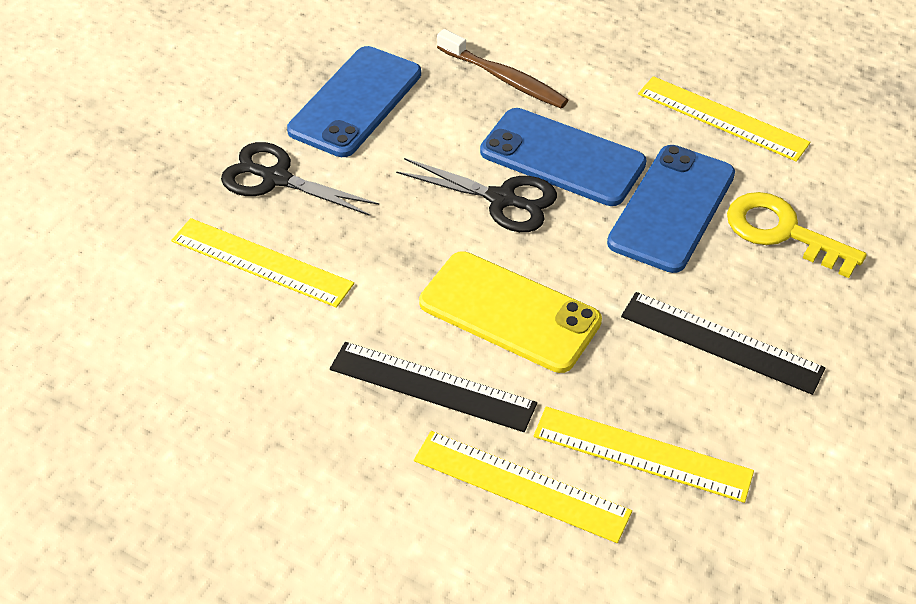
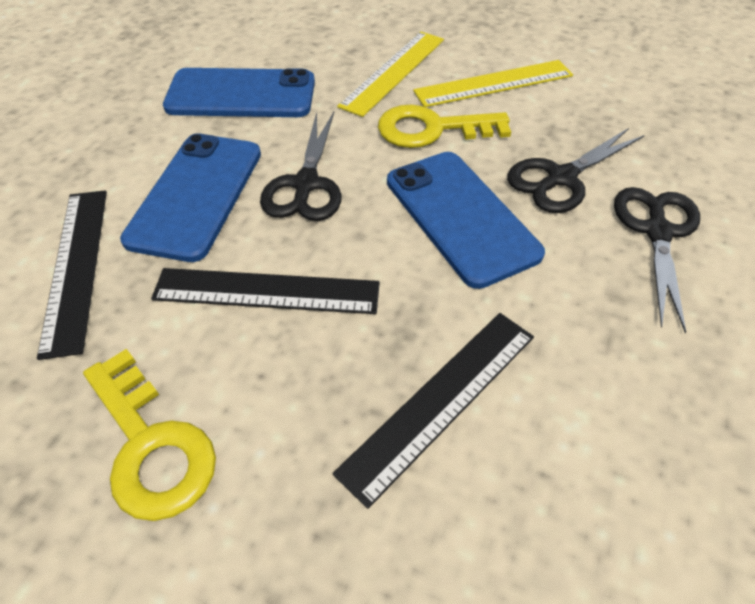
black ruler: [330,342,537,432] [621,292,825,395] = 2 -> [37,190,107,360] [151,268,380,314] [333,313,534,509] = 3
black scissors: [221,142,379,216] [396,158,557,232] = 2 -> [260,112,341,221] [507,128,645,213] [614,187,700,333] = 3
brown toothbrush: [437,29,568,108] = 1 -> none = 0
yellow key: [727,192,867,278] = 1 -> [83,349,216,521] [378,105,511,148] = 2
yellow phone: [419,251,602,373] = 1 -> none = 0
yellow ruler: [171,218,354,308] [414,431,632,543] [534,407,754,503] [638,76,811,162] = 4 -> [337,32,444,117] [413,60,573,107] = 2

